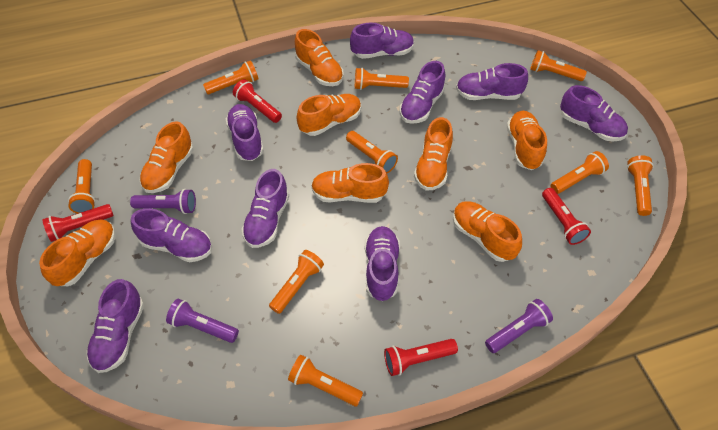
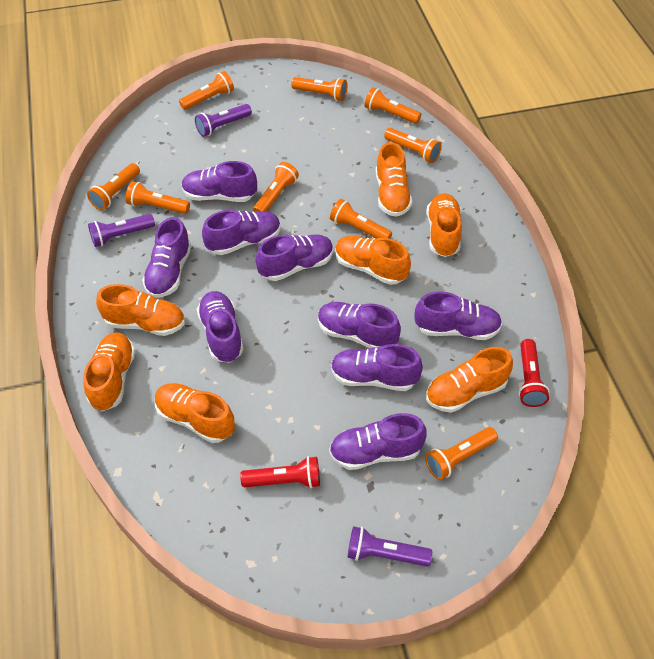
orange shoe: [39,219,116,286] [140,121,194,193] [295,29,344,86] [297,94,361,136] [311,163,389,203] [414,117,453,191] [453,201,522,262] [507,111,547,170] = 8 -> [83,332,135,411] [96,284,185,336] [155,383,235,443] [335,235,411,285] [376,142,412,217] [426,347,513,413] [427,193,462,257] = 7
red flashlight: [42,204,114,242] [233,79,282,123] [384,339,458,376] [542,188,591,245] = 4 -> [240,456,320,489] [519,339,549,407] = 2

